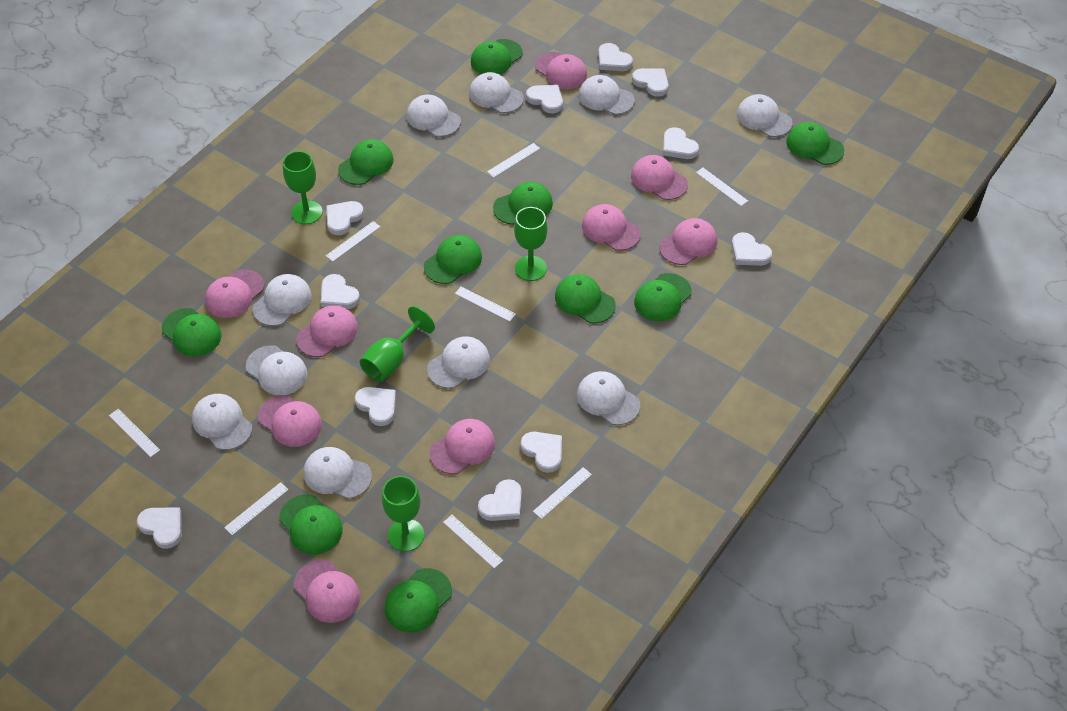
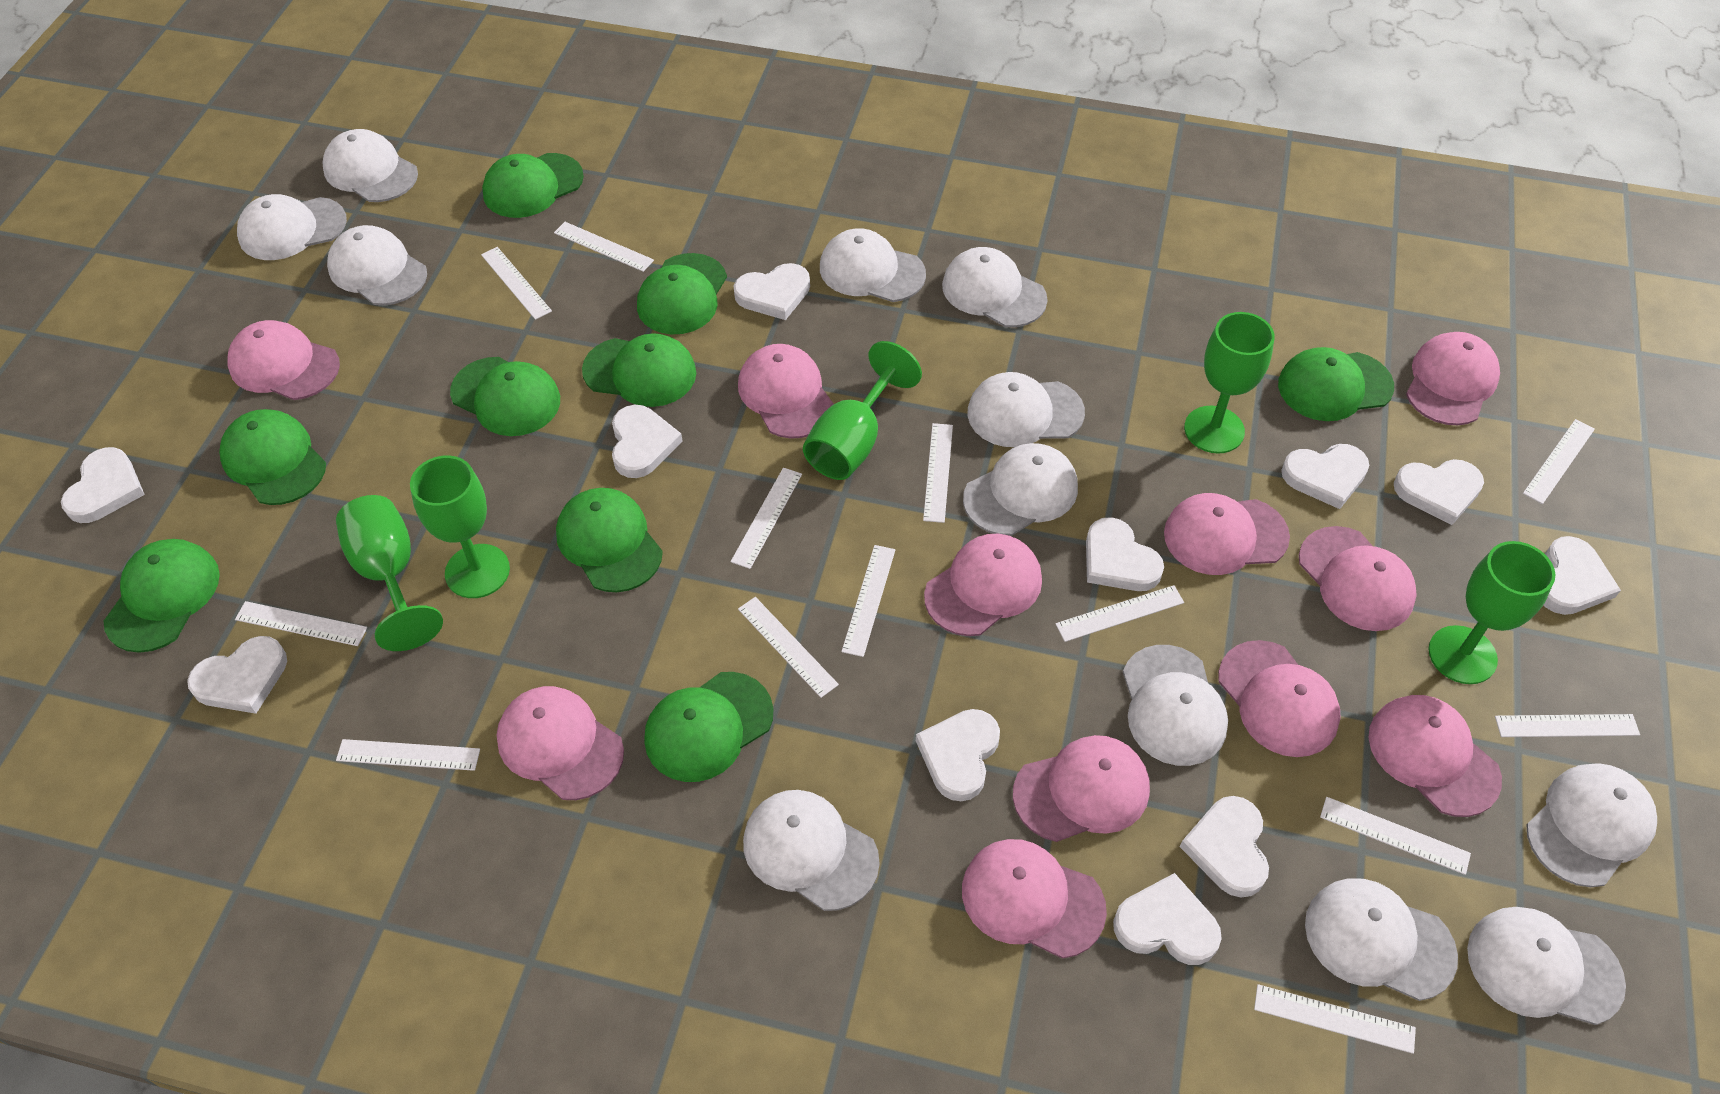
green cap: [161,308,222,357] [279,495,343,555] [338,139,394,185] [385,568,452,632] [424,235,482,284] [471,39,523,74] [493,182,553,225] [555,274,616,323] [634,273,692,321] [786,122,844,165] = 10 -> [104,539,220,653] [219,409,326,505] [450,357,560,436] [482,153,584,218] [556,488,663,592] [582,333,696,407] [637,253,727,334] [644,672,774,782] [1278,347,1394,421] = 9
green goblet: [283,151,322,224] [360,306,435,382] [382,476,424,552] [514,207,547,281] = 4 -> [336,495,443,651] [410,456,510,598] [803,341,922,480] [1184,312,1275,454] [1428,541,1555,684] = 5
pink cap: [205,269,264,318] [258,395,322,447] [294,560,360,623] [296,305,358,357] [429,419,495,474] [535,52,587,89] [582,204,641,251] [631,155,688,200] [659,218,718,265] = 9 -> [227,320,340,400] [496,686,624,800] [738,344,834,439] [924,534,1042,636] [962,839,1107,959] [1013,735,1150,842] [1164,493,1290,575] [1218,640,1341,757] [1299,526,1417,631] [1369,695,1502,817] [1406,332,1500,425] = 11
white cap: [192,394,252,450] [246,345,307,395] [252,274,311,326] [303,447,372,499] [407,95,461,137] [427,336,490,389] [469,72,524,113] [577,371,640,425] [578,75,635,115] [737,94,793,137] = 10 -> [237,194,347,260] [322,129,418,202] [327,225,427,305] [743,790,880,911] [820,228,926,302] [942,247,1047,327] [963,443,1078,536] [967,372,1085,447] [1123,645,1228,766] [1305,878,1458,1001] [1467,907,1626,1025] [1526,763,1657,887] = 12
white ruler: [109,409,160,457] [224,482,289,535] [326,221,380,262] [443,515,503,568] [455,286,516,322] [487,143,540,178] [533,467,592,519] [696,168,748,206] = 8 -> [235,601,367,646] [336,739,480,771] [481,247,552,320] [554,222,654,272] [731,468,802,569] [738,597,839,698] [841,545,895,657] [923,423,953,523] [1055,585,1184,642] [1254,984,1416,1054] [1320,797,1471,875] [1495,714,1640,737] [1523,419,1595,504] = 13

